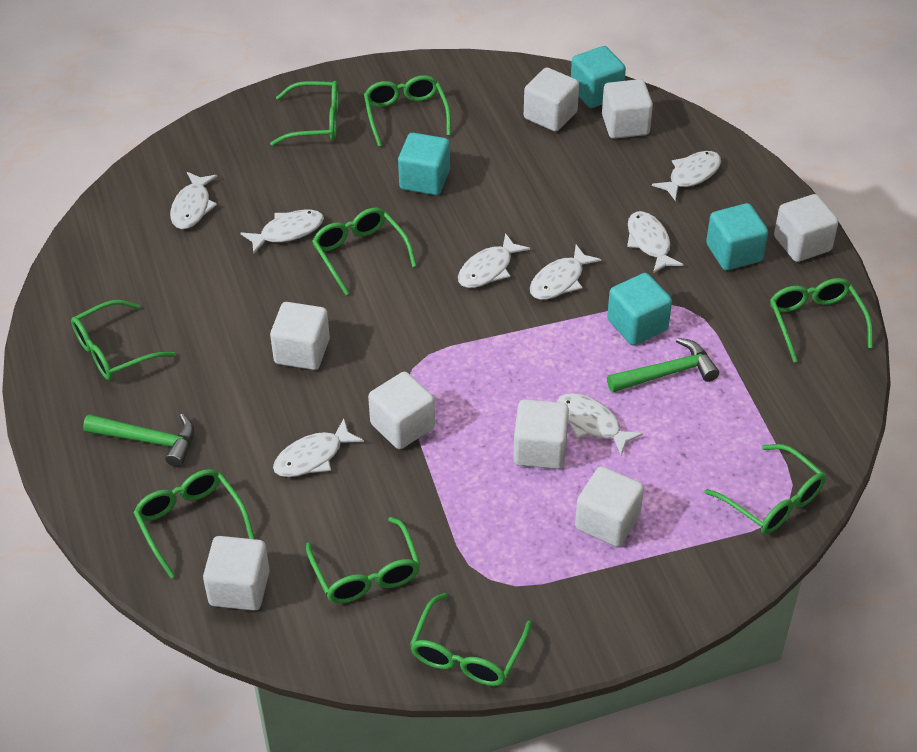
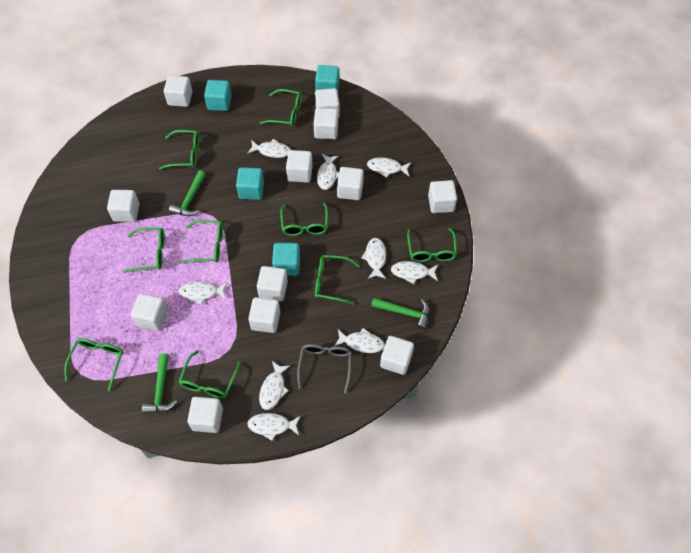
green hammer: [83,414,194,467] [607,338,719,392] = 2 -> [142,353,177,413] [169,171,206,216] [371,298,429,330] = 3
grey glasses: none = 0 -> [297,344,352,393] = 1
white cube: [203,536,270,611] [270,302,330,370] [368,372,435,449] [513,399,569,469] [524,68,579,132] [575,466,644,547] [602,79,653,139] [774,194,838,262] = 8 -> [107,190,139,222] [131,293,168,330] [164,75,193,107] [187,397,223,433] [248,297,280,333] [257,266,288,301] [286,150,313,183] [314,108,338,139] [315,88,339,118] [337,167,364,200] [380,336,414,375] [428,180,457,213] = 12
white fish: [170,172,217,229] [240,210,324,254] [273,418,364,477] [458,233,530,288] [530,245,601,300] [557,393,643,455] [627,211,684,273] [652,151,721,201] = 8 -> [179,281,227,305] [247,139,291,158] [247,413,300,441] [259,361,290,410] [317,154,339,190] [334,328,385,353] [362,238,386,279] [367,157,411,178] [391,261,438,284] = 9

